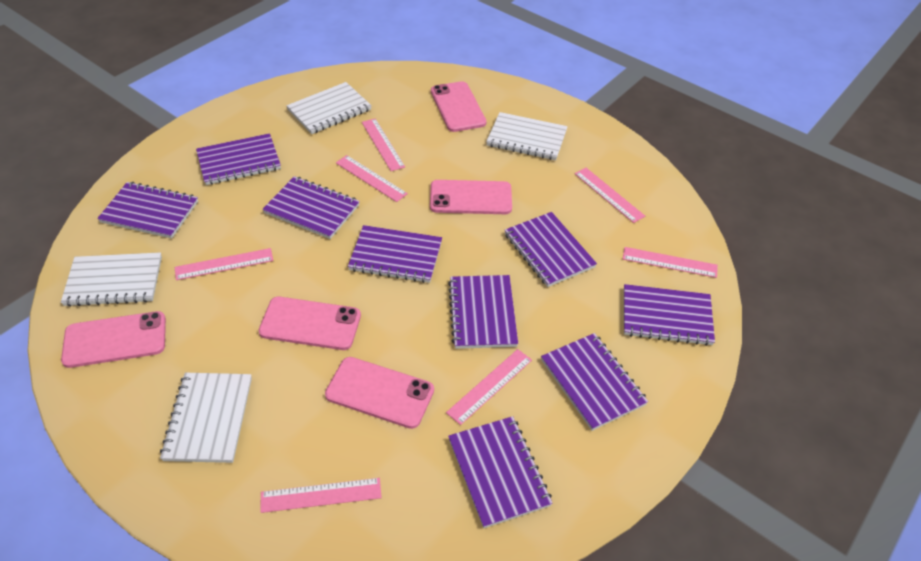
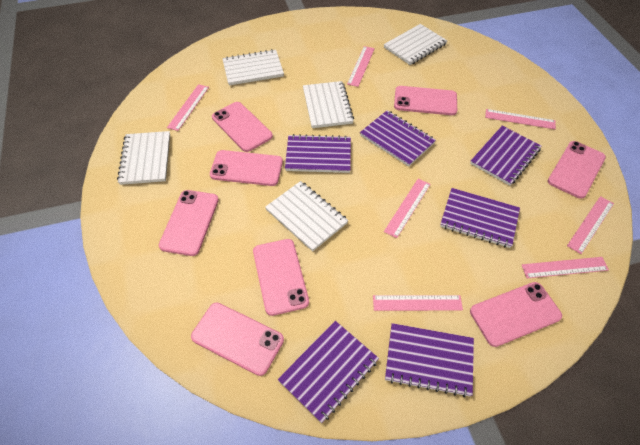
pink phone: [61,311,166,368] [258,297,361,350] [325,357,434,429] [430,180,512,214] [431,81,486,132] = 5 -> [159,190,219,256] [191,303,284,376] [210,150,283,186] [212,102,273,152] [253,239,309,316] [394,86,457,115] [470,282,562,347] [548,141,606,199] = 8
purple notebook: [97,182,198,238] [196,133,281,185] [263,176,360,239] [348,225,442,283] [448,275,518,349] [448,416,553,528] [505,212,597,287] [541,333,648,431] [624,284,715,346] = 9 -> [278,321,379,423] [285,134,351,173] [360,110,436,167] [385,323,474,397] [440,188,520,248] [470,126,542,186] = 6
white notebook: [61,252,162,307] [160,373,252,463] [286,82,372,134] [486,112,568,160] = 4 -> [117,131,170,185] [222,49,284,86] [265,181,348,252] [303,81,354,128] [384,24,447,65] = 5

